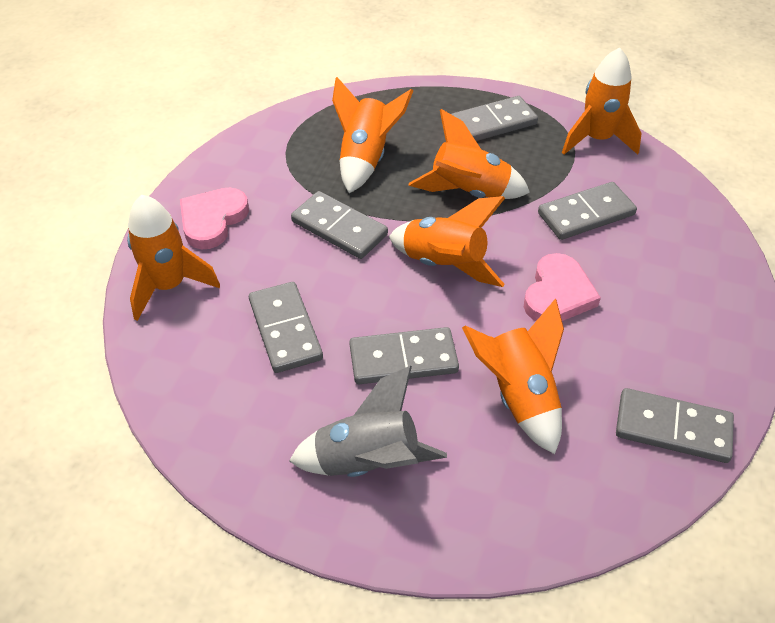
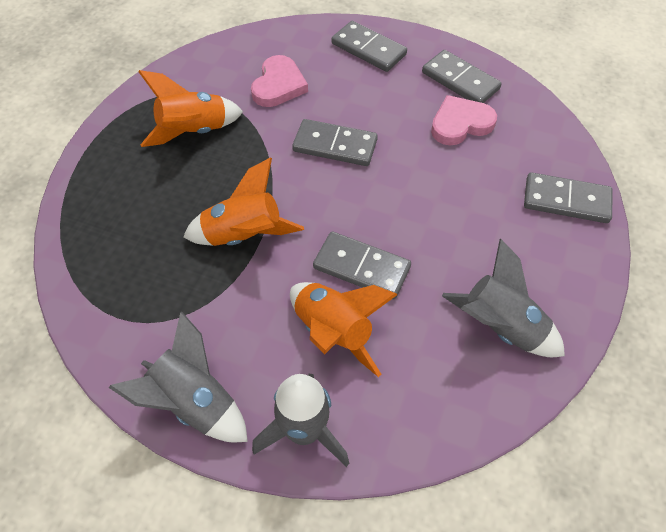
grey domino: [249,282,323,373] [291,191,388,259] [349,327,459,384] [451,96,538,141] [538,182,637,240] [616,388,734,463] = 6 -> [292,119,378,166] [313,232,411,299] [332,21,407,72] [422,50,502,103] [524,172,613,223] = 5
grey rocket: [289,366,447,477] = 1 -> [109,311,248,442] [252,374,349,467] [442,239,565,357] = 3
orange rocket: [127,195,220,321] [332,77,413,193] [389,196,505,287] [409,109,530,199] [462,298,564,454] [562,47,642,155] = 6 -> [138,70,243,147] [184,157,304,246] [290,282,398,377] = 3

